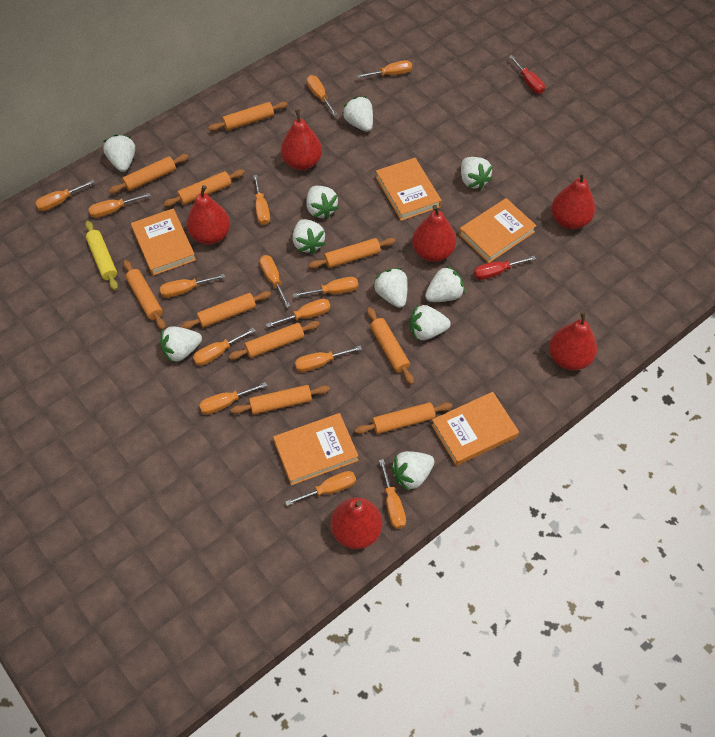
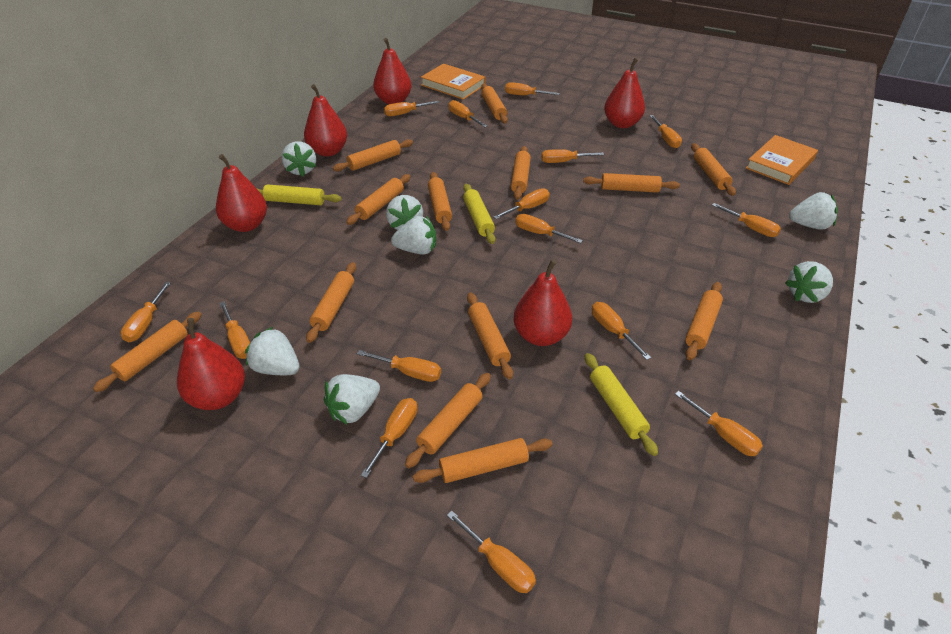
orange book: [131,208,196,276] [273,413,359,486] [376,158,442,221] [431,392,519,466] [459,198,537,263] = 5 -> [421,63,486,100] [746,135,818,185] = 2
orange rolling pin: [109,154,189,194] [123,260,166,330] [163,169,245,207] [181,291,271,329] [208,102,288,131] [228,321,320,360] [231,385,330,414] [308,238,396,269] [355,402,452,434] [367,307,414,385] = 10 -> [93,311,202,392] [306,262,356,343] [333,139,413,172] [346,174,411,225] [405,373,491,468] [413,438,553,483] [428,172,452,231] [467,292,513,380] [481,84,508,124] [511,146,531,200] [583,173,680,193] [685,282,723,360] [691,143,736,196] = 13
orange screwdriver: [35,180,95,211] [89,193,151,218] [160,274,225,298] [193,328,255,366] [199,382,267,415] [253,175,270,225] [260,255,290,308] [266,299,331,327] [285,471,356,506] [293,277,358,297] [295,345,362,372] [307,75,338,116] [357,60,412,78] [379,459,406,529] = 14 -> [121,282,171,342] [219,301,250,359] [357,350,441,382] [361,398,417,478] [384,101,439,116] [447,510,536,593] [448,100,487,127] [493,188,550,219] [505,82,560,96] [515,214,583,243] [541,149,604,163] [592,302,651,360] [650,115,682,148] [675,391,763,456] [712,203,781,237] = 15
red screwdriver: [474,256,536,280] [509,55,545,94] = 2 -> none = 0
white strawberry: [103,134,135,172] [160,326,202,363] [293,219,326,254] [307,186,339,219] [342,96,373,132] [373,268,408,308] [391,451,435,491] [410,305,451,340] [425,266,465,302] [461,157,493,190] = 10 -> [245,327,300,375] [282,141,316,177] [323,374,380,425] [386,195,423,230] [391,216,436,255] [785,261,833,303] [789,192,838,230] = 7
yellow rolling pin: [85,221,118,290] = 1 -> [257,184,342,205] [463,184,496,244] [585,353,658,456] = 3

